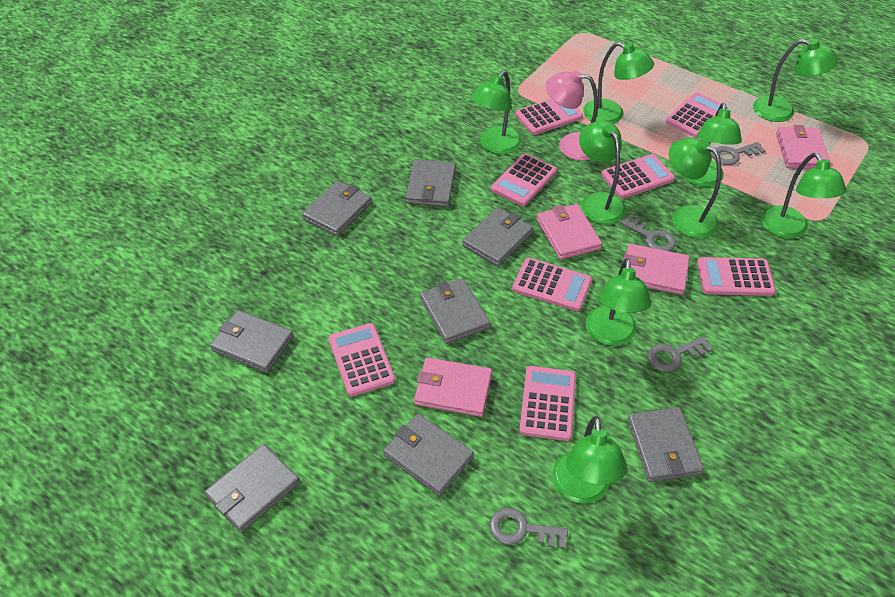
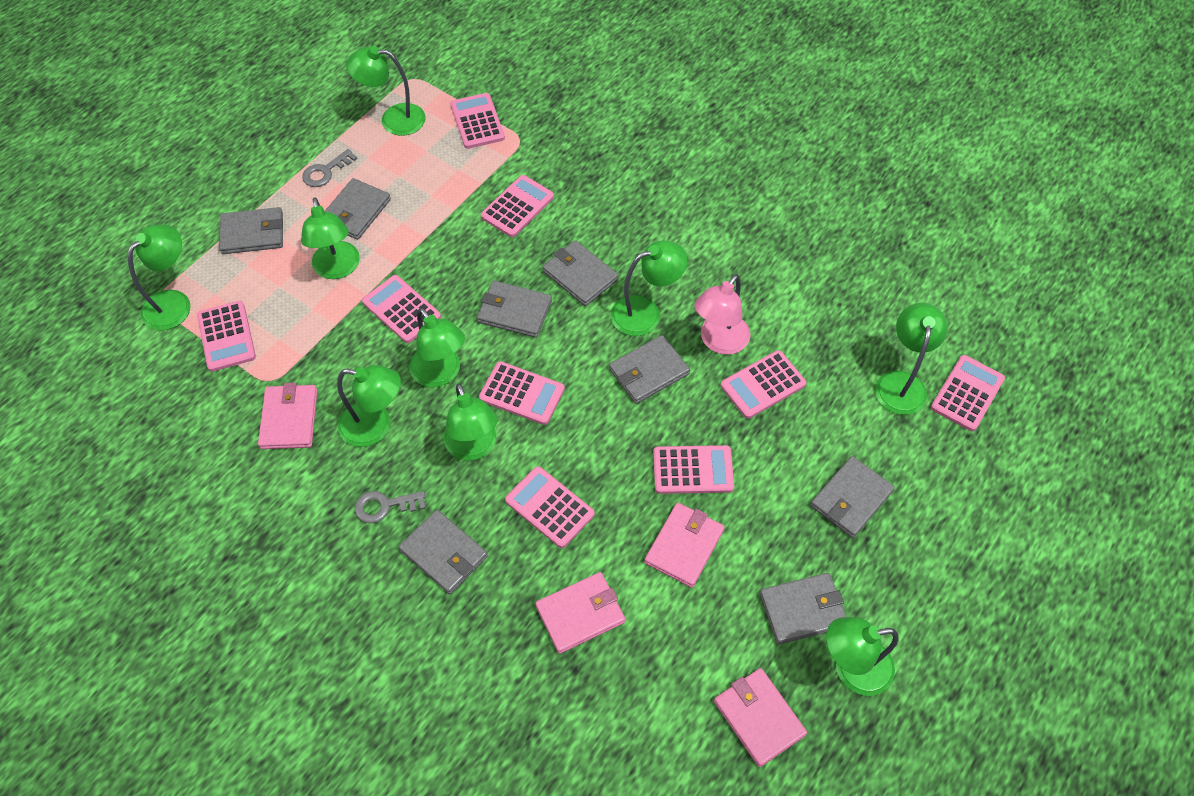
grey key: [489,508,568,549] [620,214,676,251] [647,336,713,372] [712,142,766,165] = 4 -> [302,149,358,187] [355,491,426,523] = 2
pink calculator: [328,323,396,397] [491,154,557,206] [512,258,592,311] [515,99,583,135] [519,366,576,441] [601,154,675,199] [666,92,727,138] [697,257,776,296] = 8 -> [197,301,256,372] [362,275,441,343] [450,93,505,149] [479,361,565,425] [481,175,554,237] [505,466,595,548] [653,445,734,494] [721,350,806,419] [931,355,1005,431] = 9

